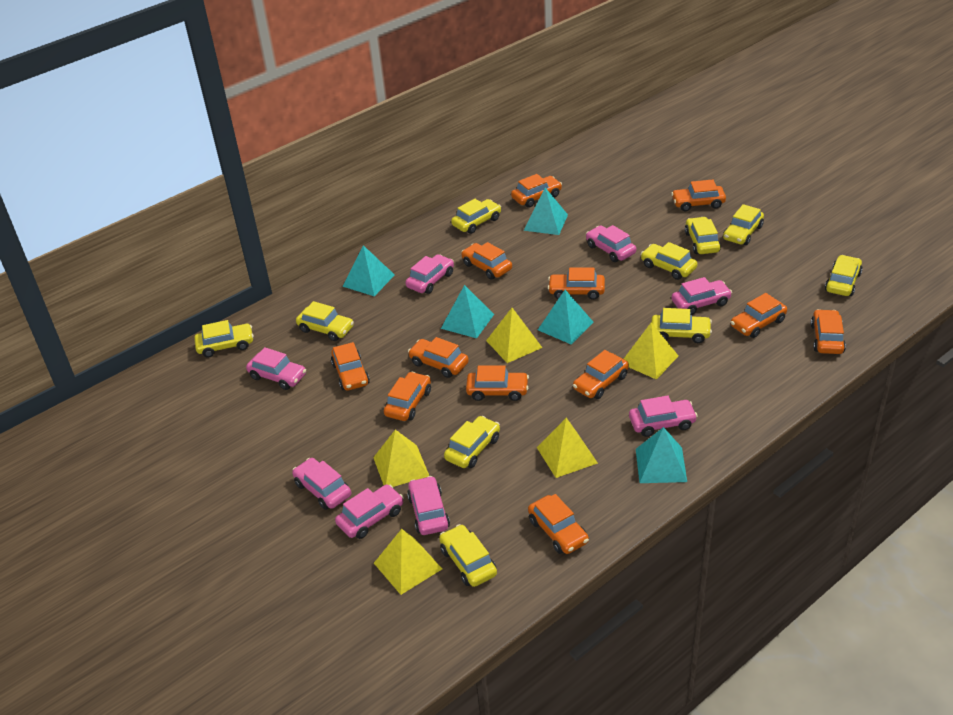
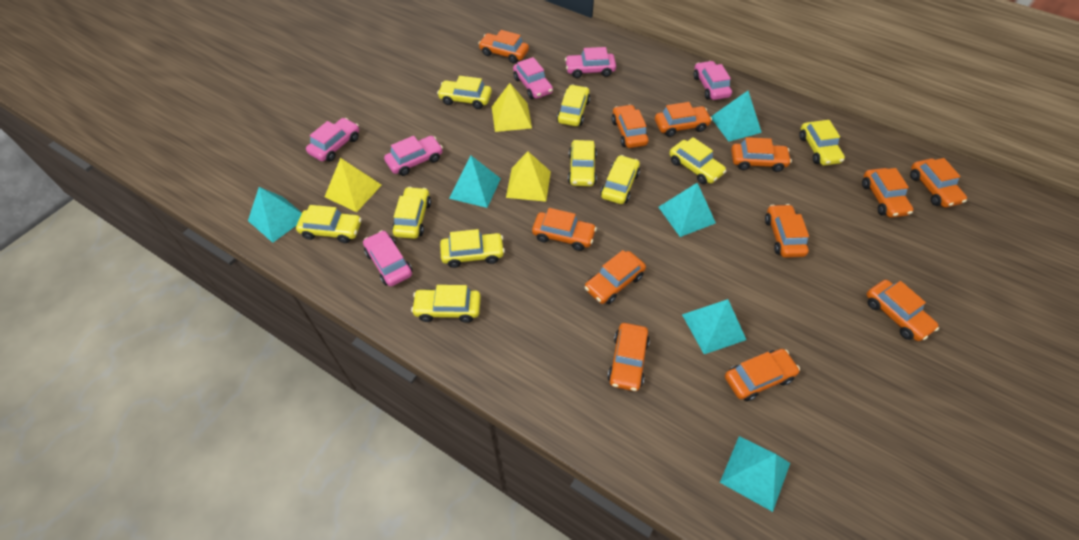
pink car: [246,347,306,390] [292,458,351,510] [335,484,404,539] [405,254,454,294] [407,476,450,535] [586,225,636,262] [629,396,697,437] [672,277,732,315] = 8 -> [306,118,359,162] [363,230,413,286] [384,136,443,176] [513,57,553,99] [565,47,616,78] [694,61,732,100] = 6
turquoise pyramid: [343,245,395,296] [441,285,494,338] [524,188,568,235] [538,290,594,344] [636,427,687,483] = 5 -> [248,187,302,243] [449,156,501,208] [659,183,716,237] [682,299,746,354] [711,91,762,142] [720,436,790,512] = 6
yellow pyramid: [373,430,429,487] [374,529,442,595] [486,308,542,363] [537,418,598,478] [624,322,678,380] = 5 -> [325,158,382,212] [492,83,532,132] [506,152,551,202] = 3

